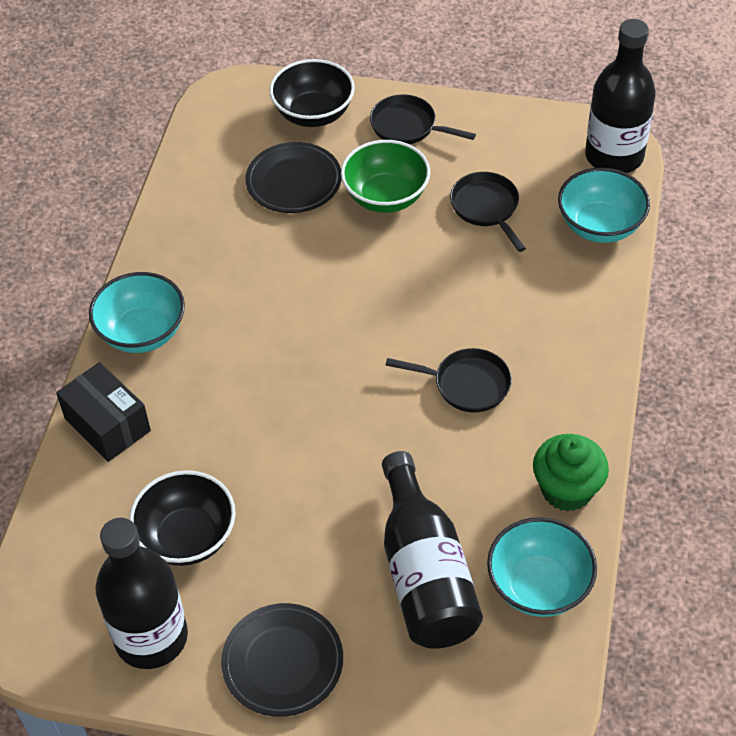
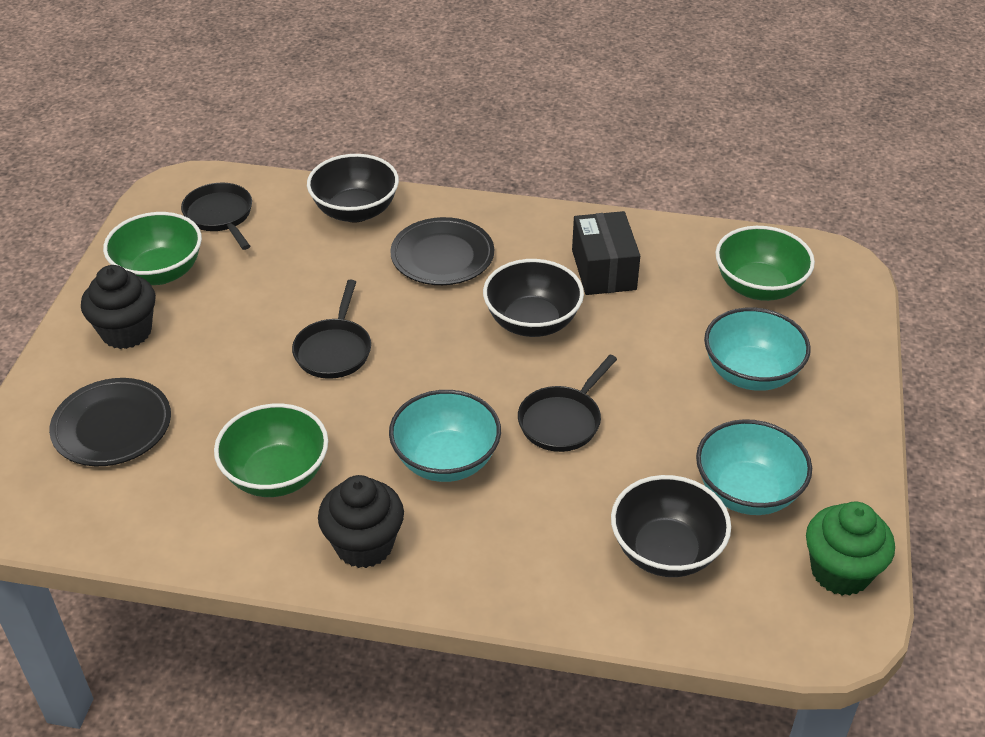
black bottle: [95,518,188,669] [382,451,483,649] [585,19,656,173] = 3 -> none = 0
black bowl: [129,470,236,566] [270,59,355,127] = 2 -> [307,154,399,223] [483,259,584,337] [611,475,731,577] = 3
black cupcake: none = 0 -> [81,265,156,349] [318,475,404,568] = 2
green bowl: [341,140,430,213] = 1 -> [103,212,202,285] [214,403,328,497] [715,226,815,301] = 3

